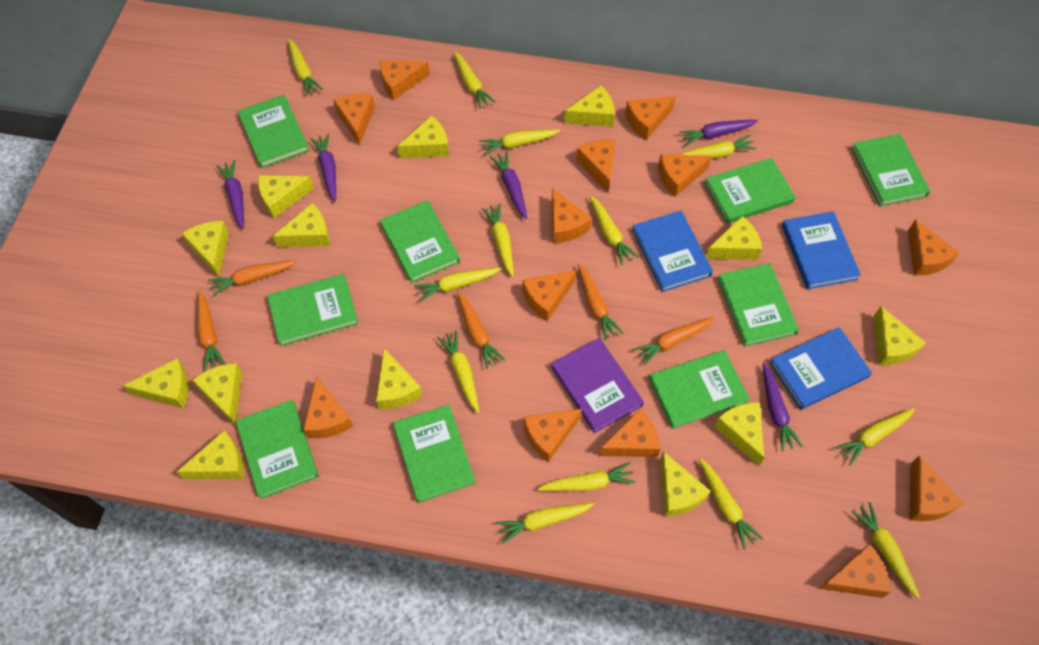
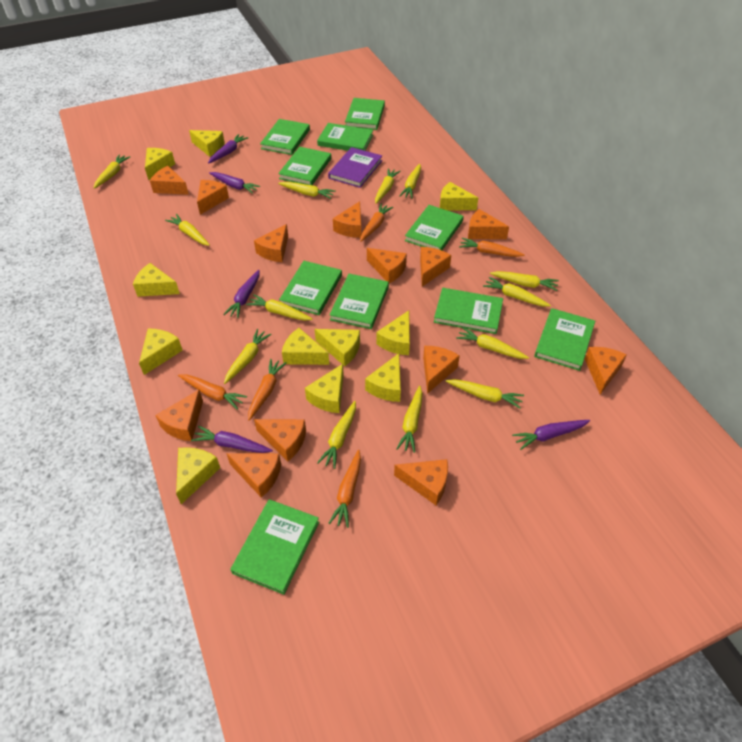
blue book: [632,211,713,292] [769,327,872,410] [782,211,861,289] = 3 -> none = 0
green book: [236,400,319,499] [237,95,309,168] [267,274,359,346] [380,200,460,283] [393,404,475,503] [649,350,750,429] [704,158,795,224] [717,263,799,347] [851,134,931,207] = 9 -> [230,499,319,595] [260,119,310,155] [278,147,331,185] [279,261,342,315] [317,123,373,151] [330,274,389,329] [345,98,385,130] [405,205,464,250] [434,288,503,334] [534,308,595,371] = 10
yellow cheese: [123,358,188,408] [177,431,244,479] [182,221,229,277] [192,363,242,425] [258,175,314,218] [273,203,330,247] [376,348,423,409] [397,116,449,159] [564,86,615,127] [660,451,711,517] [706,216,762,260] [714,402,764,466] [874,306,926,366] = 13 -> [133,263,180,297] [139,329,183,375] [145,148,175,180] [176,447,220,504] [189,130,225,157] [282,328,329,365] [305,364,344,413] [315,329,360,366] [365,353,401,402] [376,311,410,355] [440,182,478,211] = 11

